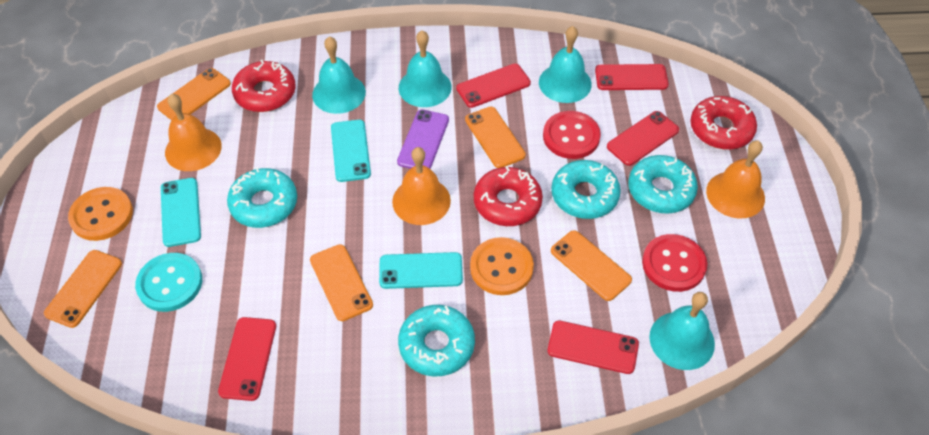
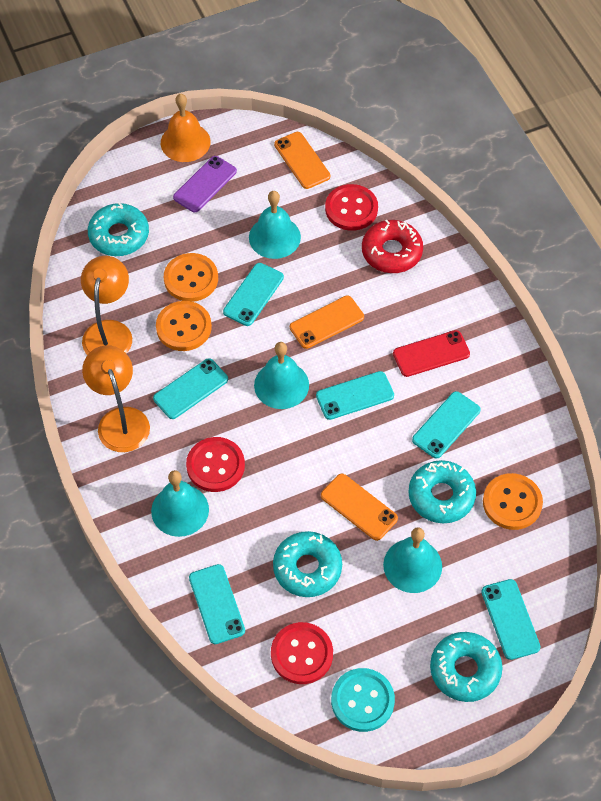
orange bell: [165,94,222,171] [392,147,451,225] [706,140,765,218] = 3 -> [161,94,211,162] = 1
orange button: [68,187,133,241] [470,237,534,295] = 2 -> [156,301,212,351] [164,253,218,302] [483,473,543,530] = 3
orange lamp: none = 0 -> [81,256,132,355] [82,345,150,452] = 2
orange phone: [44,250,122,328] [157,68,231,120] [310,244,373,321] [465,107,526,168] [551,230,632,301] = 5 -> [274,132,330,189] [290,295,364,349] [321,474,398,541] = 3
red button: [543,111,601,159] [642,234,707,292] = 2 -> [186,437,245,492] [271,622,333,684] [325,184,378,231] = 3
red donut: [232,60,296,112] [474,166,543,226] [690,96,757,150] = 3 -> [362,219,423,273] = 1
red phone: [218,317,276,401] [456,64,531,108] [548,320,639,374] [595,64,669,90] [607,111,679,166] = 5 -> [393,330,470,377] = 1
turquoise phone: [161,178,201,247] [331,120,371,182] [379,252,463,289] = 3 -> [153,358,228,419] [189,564,245,644] [223,263,284,326] [316,371,394,420] [412,391,481,459] [481,579,540,660] = 6

